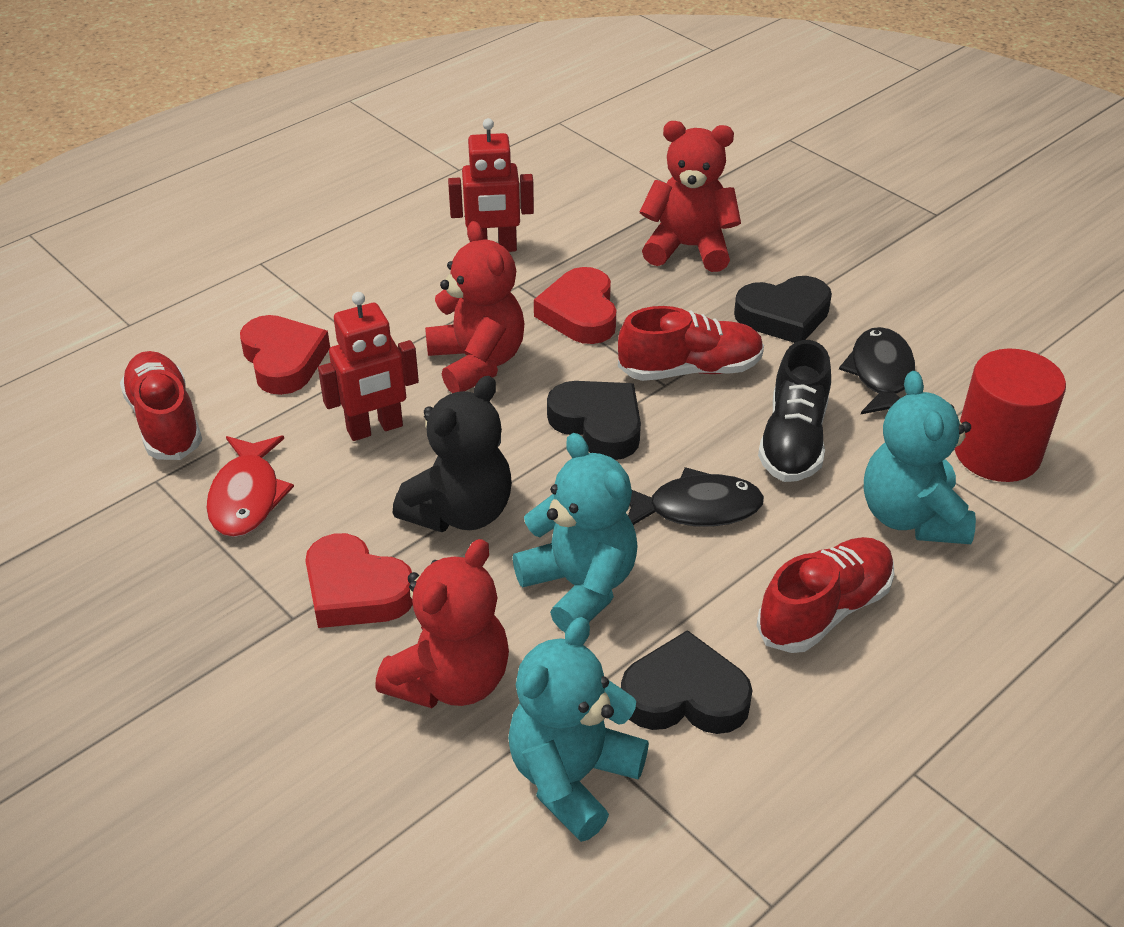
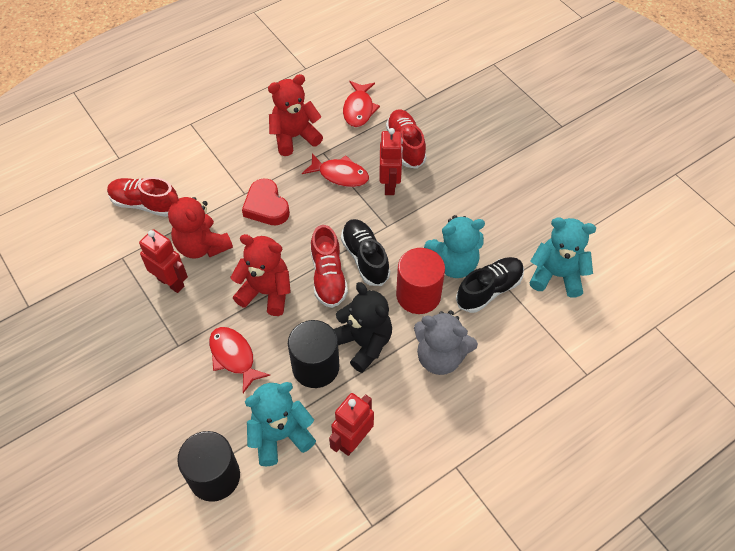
black cylinder: none = 0 -> [177,431,240,502] [288,320,339,388] = 2
black fish: [628,467,764,527] [839,327,915,414] = 2 -> none = 0
black heart: [547,381,641,460] [621,630,753,734] [734,276,832,343] = 3 -> none = 0
black shoe: [758,340,831,482] = 1 -> [341,219,390,286] [456,257,524,313] = 2
grey teddy bear: none = 0 -> [414,311,478,375] = 1
red fish: [206,436,294,537] = 1 -> [209,327,270,393] [302,153,369,187] [343,81,380,127] = 3
red heart: [240,315,330,395] [305,533,413,628] [534,267,616,344] = 3 -> [242,179,290,225] = 1
red robot: [318,292,419,441] [448,118,534,252] = 2 -> [139,229,188,293] [329,393,374,456] [380,128,403,195] = 3

